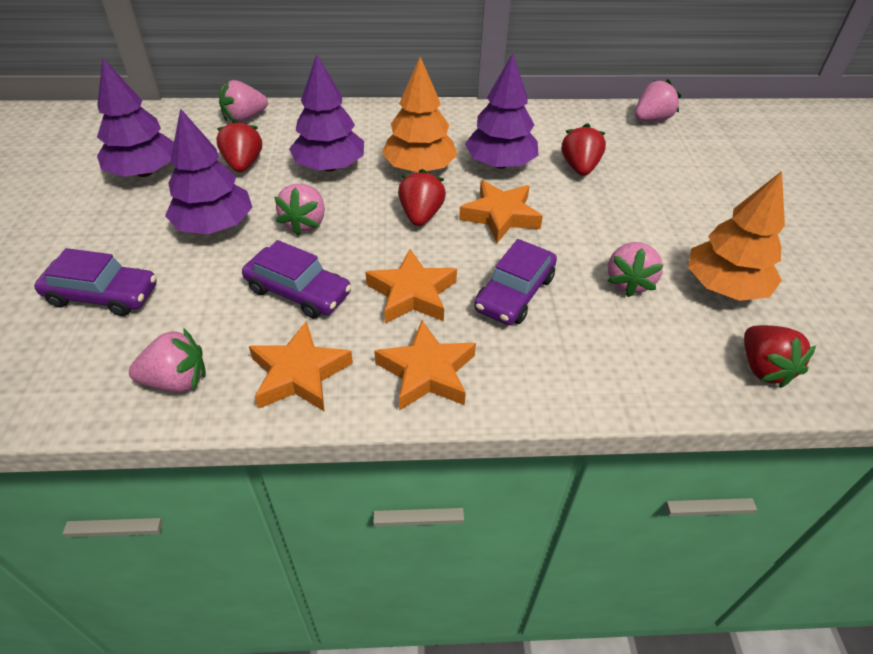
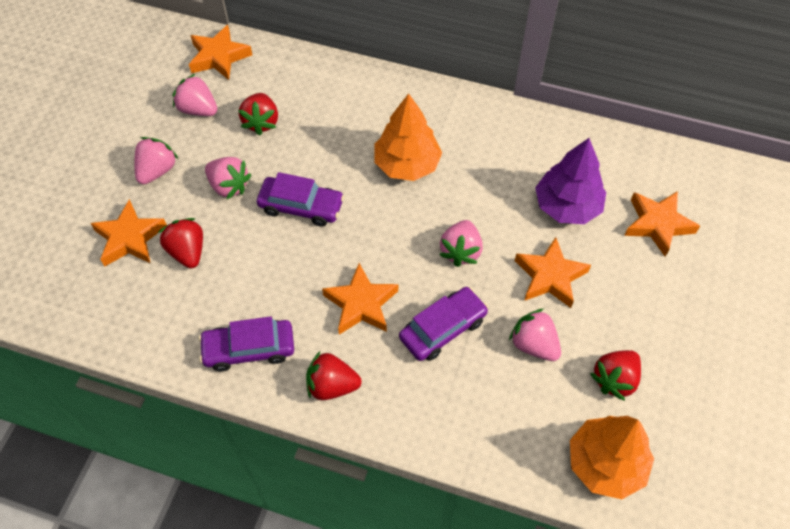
orange star: [249,321,353,412] [365,249,457,323] [374,321,476,411] [459,180,543,243] = 4 -> [90,199,167,266] [189,25,252,80] [322,263,398,335] [515,237,591,308] [624,191,700,257] = 5
purple tree: [97,58,174,177] [165,108,253,234] [289,54,364,171] [465,53,538,169] = 4 -> [535,138,606,224] = 1

